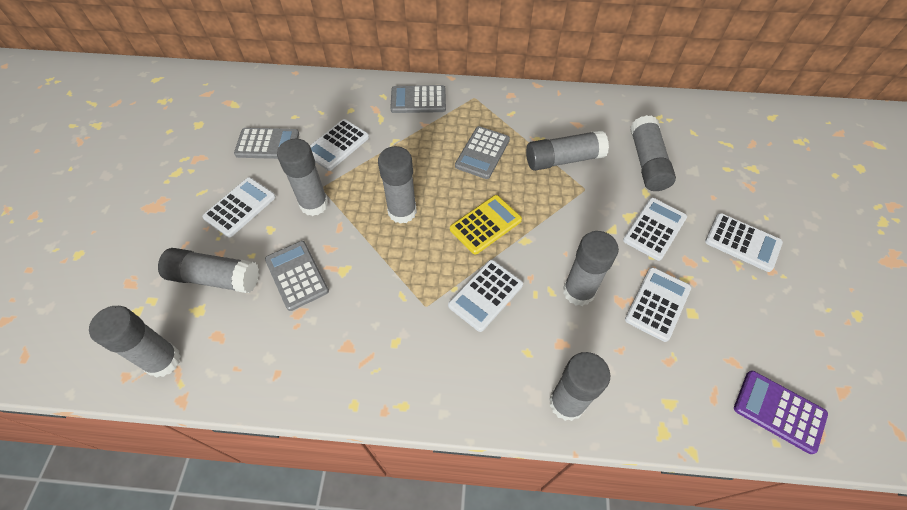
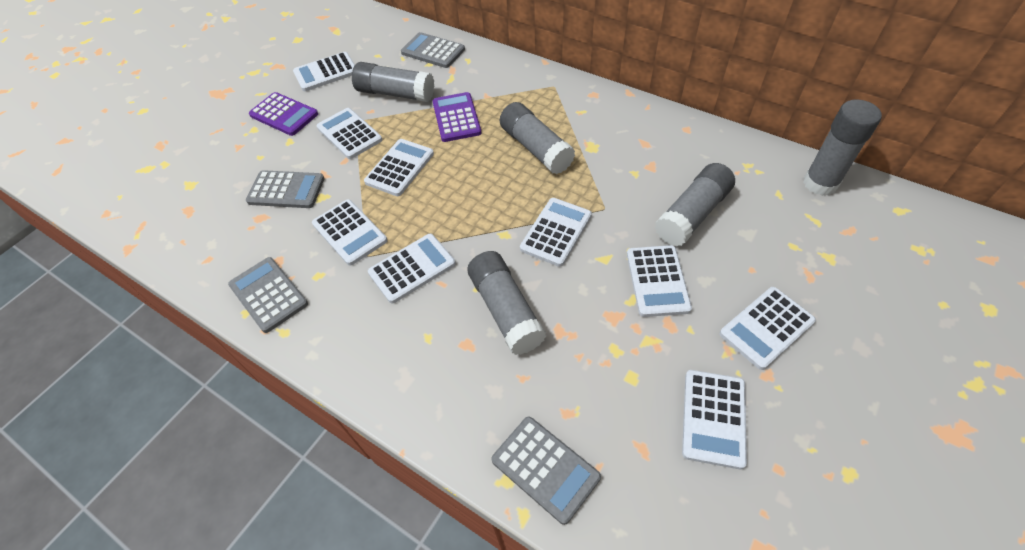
grey glue stick: [89,306,181,378] [158,248,259,293] [277,139,329,216] [378,146,417,224] [526,130,609,171] [549,352,610,421] [563,231,619,306] [630,115,676,191] = 8 -> [352,62,434,102] [467,251,546,355] [500,102,575,174] [655,163,735,247] [803,100,882,196] = 5
purple calculator: [734,371,828,454] = 1 -> [249,92,318,136] [433,92,481,142] = 2
white calculator: [202,177,276,237] [310,119,369,171] [448,260,523,332] [623,198,687,261] [625,267,691,342] [705,213,783,272] = 6 -> [293,52,355,91] [312,199,387,266] [317,108,382,159] [364,139,434,196] [368,234,456,303] [520,198,592,267] [627,245,692,317] [682,370,747,469] [720,287,816,370] = 9
yellow calculator: [450,195,522,255] = 1 -> none = 0

